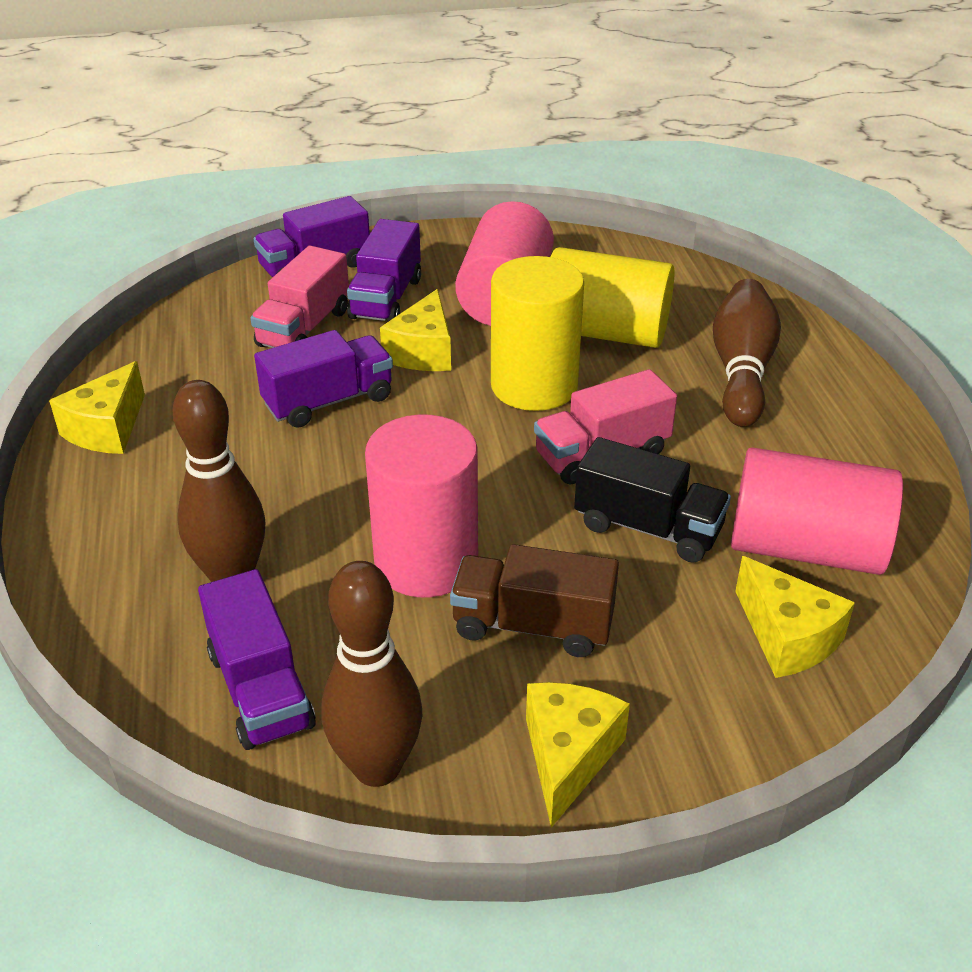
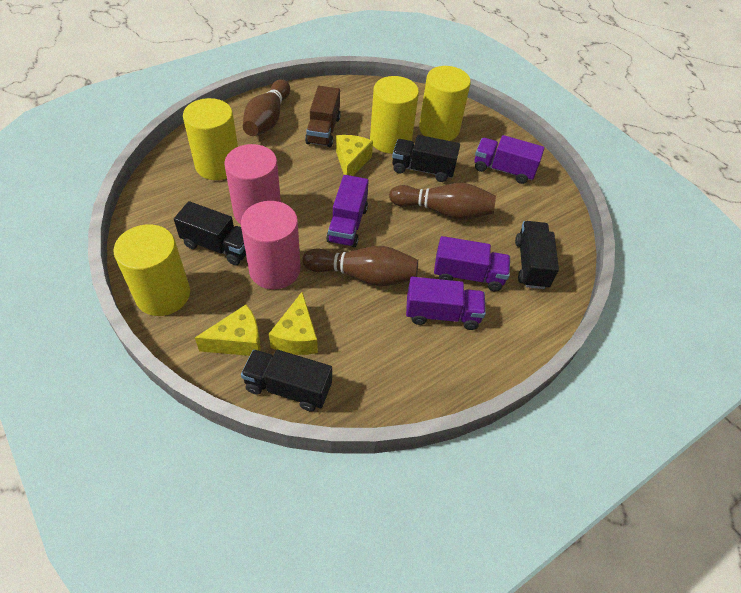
black truck: [574,437,731,563] = 1 -> [174,201,246,265] [241,350,332,411] [392,135,460,182] [515,221,559,289] = 4
pink cylinder: [365,415,478,597] [455,201,554,326] [731,448,903,575] = 3 -> [224,144,281,224] [241,201,301,289] = 2
pink truck: [250,245,349,348] [534,369,677,485] = 2 -> none = 0
yellow cheese: [49,361,145,454] [380,289,451,371] [526,682,630,828] [735,556,855,678] = 4 -> [195,305,261,356] [269,292,318,355] [336,135,373,176] = 3
yellow cylinder: [491,256,584,411] [550,247,675,348] = 2 -> [114,224,190,316] [183,98,238,180] [370,76,419,154] [419,66,471,141] = 4

